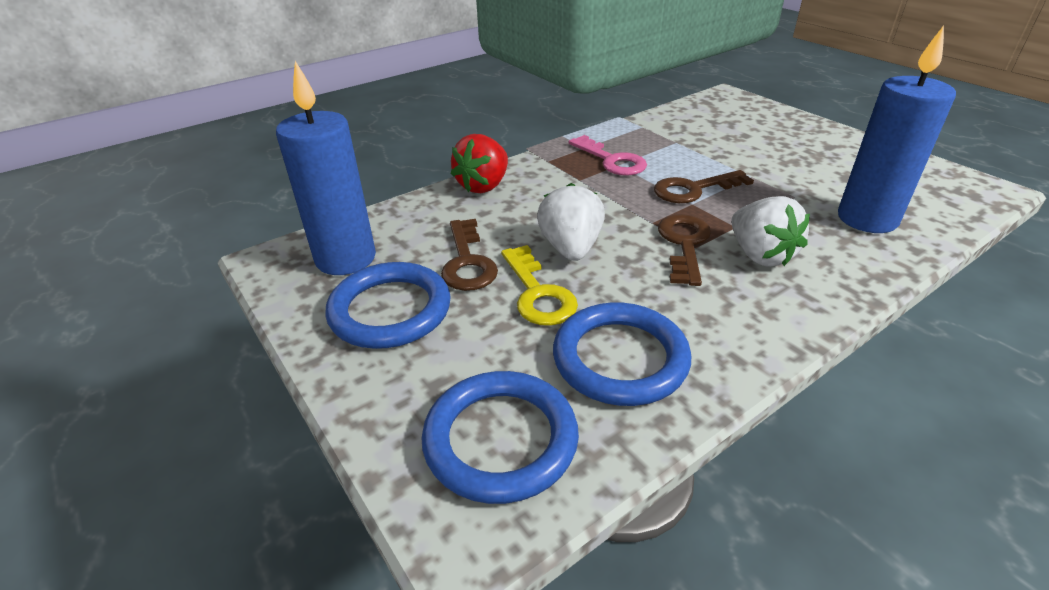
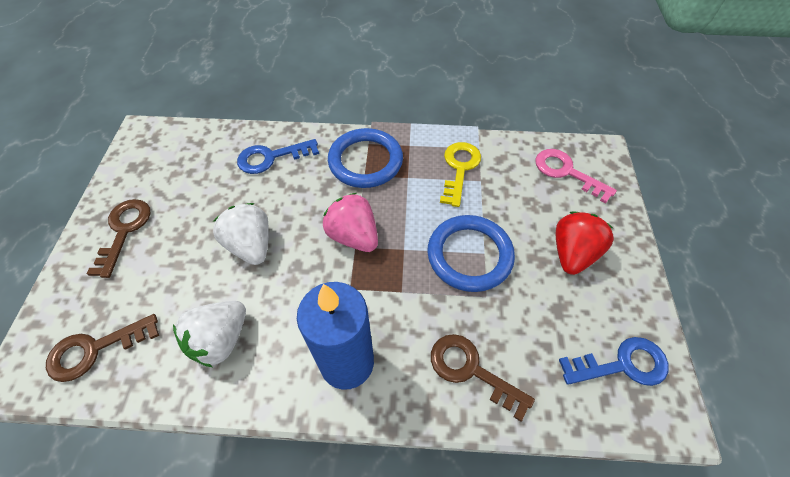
blue candle: [276,61,376,275] [838,25,956,233] = 2 -> [297,282,374,390] = 1
blue key: none = 0 -> [237,139,319,174] [559,337,669,386] = 2
blue ring: [325,262,451,349] [422,371,579,504] [553,302,691,406] = 3 -> [328,128,403,188] [427,215,515,292] = 2
pink strawberry: none = 0 -> [323,193,378,252] = 1

